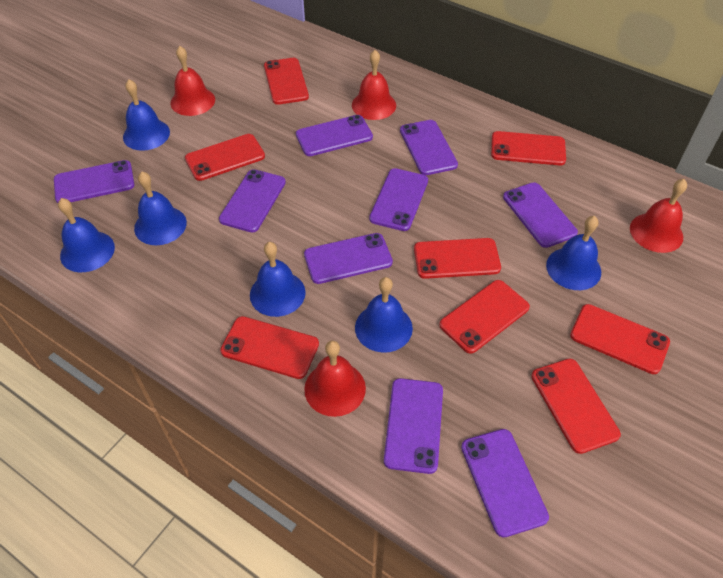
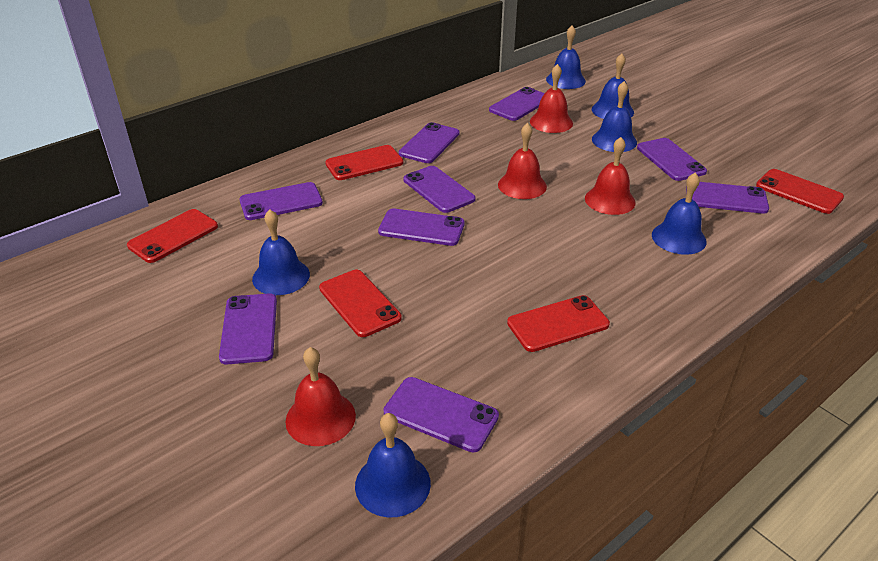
red phone: [185,134,265,181] [220,316,319,379] [264,58,309,105] [414,238,501,279] [439,280,530,354] [491,131,566,165] [531,358,621,454] [570,304,670,374] = 8 -> [127,209,218,263] [319,270,402,337] [325,145,403,180] [507,295,610,352] [756,169,844,214] = 5

